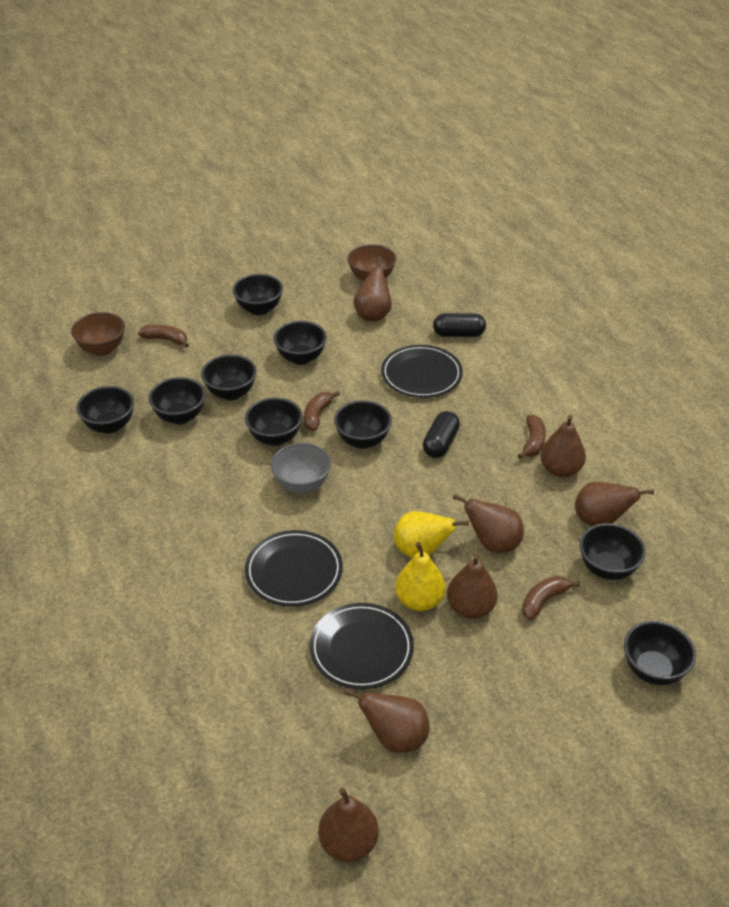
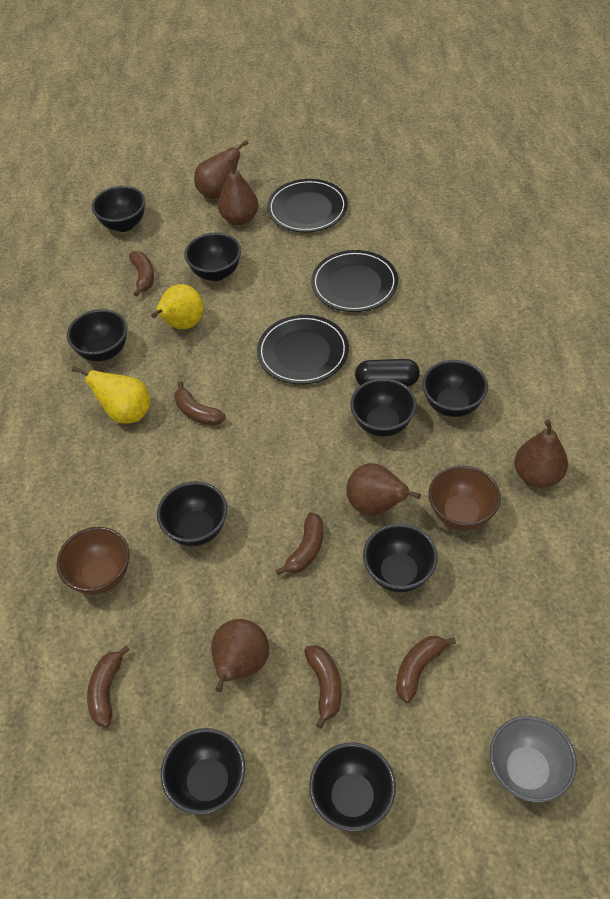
black capsule: [423,411,460,458] [433,313,486,337] = 2 -> [355,359,420,387] = 1
brown banana: [138,324,189,348] [304,391,340,431] [518,415,546,459] [522,576,580,620] = 4 -> [87,645,130,727] [129,251,154,296] [174,381,226,426] [276,512,323,575] [304,645,342,729] [396,636,456,703] = 6
brown pear: [318,788,379,862] [344,689,430,753] [353,256,392,321] [447,554,498,619] [453,494,524,553] [540,415,586,477] [575,482,654,526] = 7 -> [194,140,249,199] [211,619,269,692] [218,159,259,225] [346,463,421,516] [514,419,568,488] = 5

